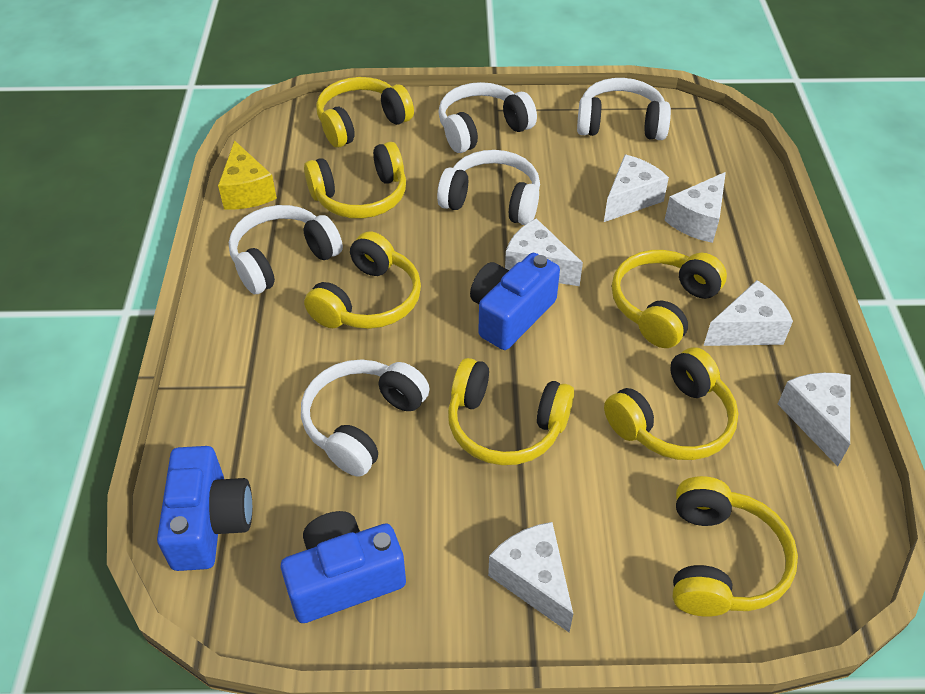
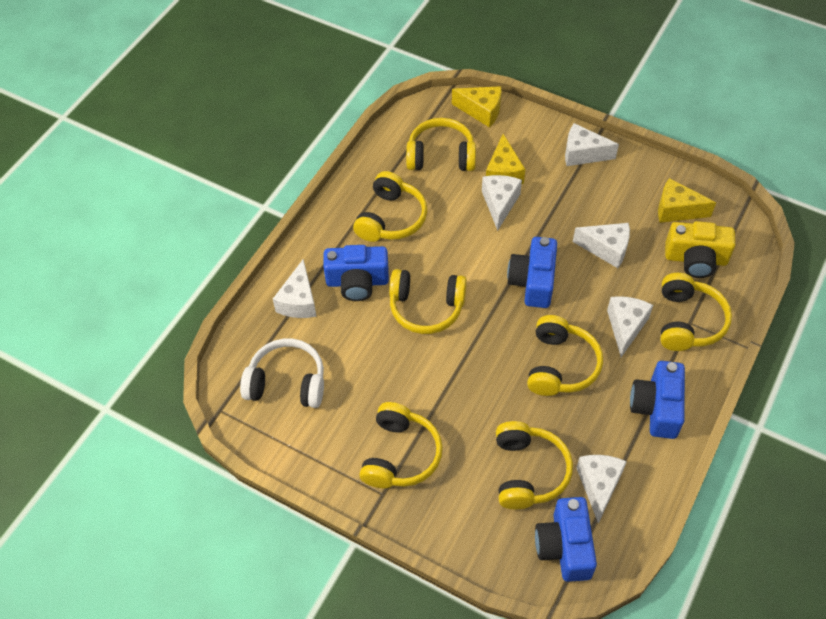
blue camera: [157,446,252,571] [281,511,406,623] [470,253,560,350] = 3 -> [323,245,389,301] [507,237,557,308] [535,497,597,582] [630,361,685,439] = 4
white headphones: [229,205,343,294] [301,360,430,477] [437,150,540,225] [438,82,537,153] [577,78,671,140] = 5 -> [240,339,324,408] = 1
yellow camera: none = 0 -> [665,221,735,278] = 1
yellow cheese: [218,140,277,210] = 1 -> [452,86,501,128] [486,134,525,184] [658,178,716,223] = 3

